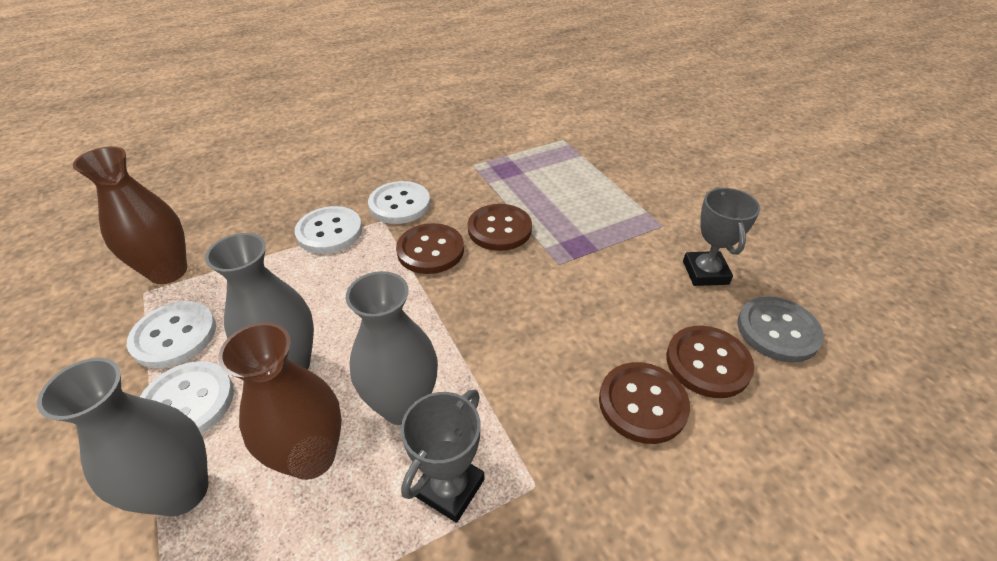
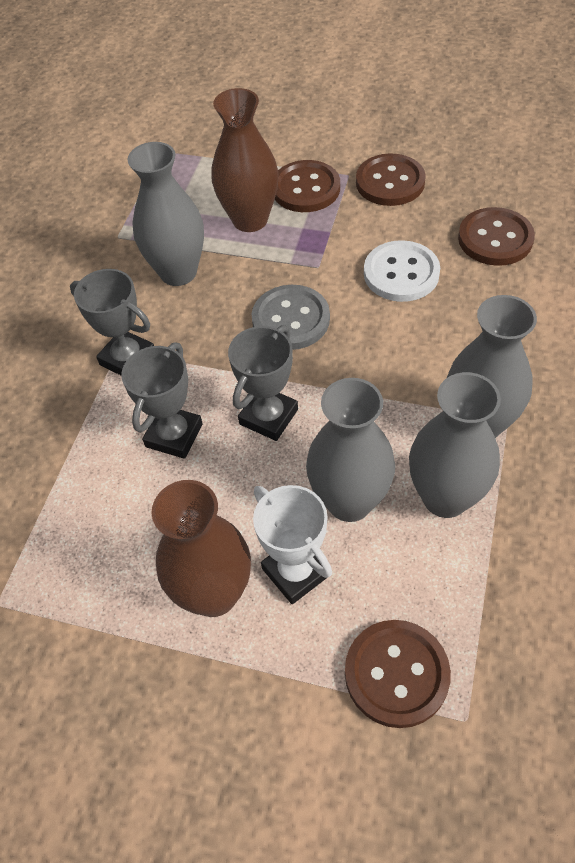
grey trophy: [401,390,484,523] [683,187,760,286] = 2 -> [70,269,154,375] [121,342,203,459] [228,325,298,441] = 3
grey vase: [37,358,208,517] [205,233,314,370] [346,271,438,425] = 3 -> [127,142,204,286] [306,378,395,522] [409,372,501,518] [447,295,537,438] = 4
white button: [127,301,216,368] [140,361,234,434] [295,206,362,254] [368,181,430,224] = 4 -> [364,240,440,302] = 1
white trophy: none = 0 -> [253,485,332,604] = 1

